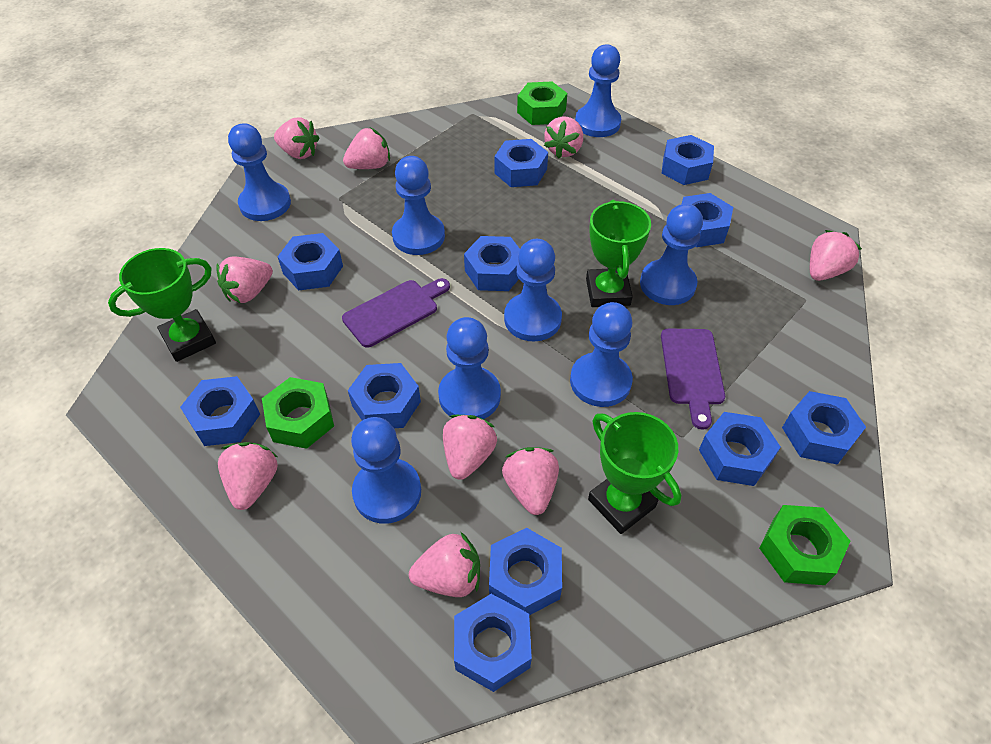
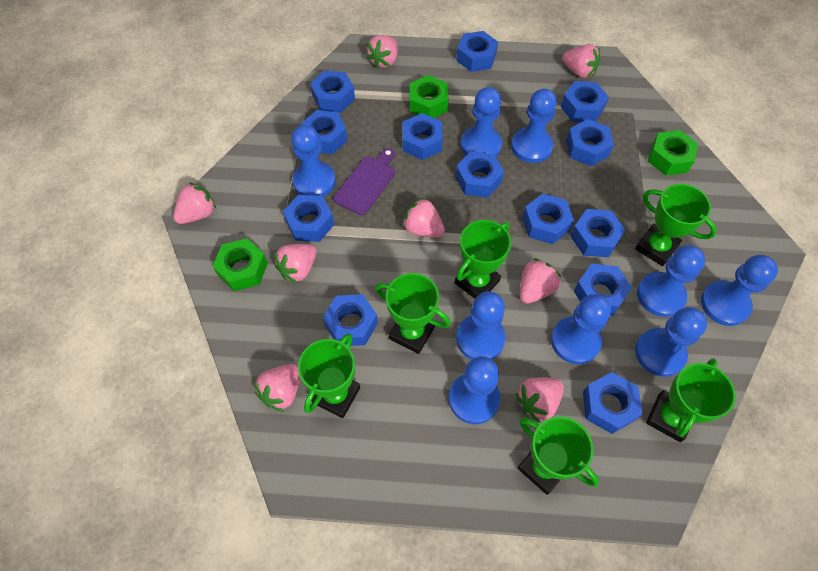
blue nut: [180,376,260,446] [277,233,343,291] [348,363,421,428] [454,594,532,692] [464,236,520,291] [489,528,562,615] [494,139,548,187] [661,135,714,185] [682,193,733,247] [699,412,781,486] [782,391,866,465] = 11 -> [283,195,334,242] [301,110,347,154] [310,71,355,112] [323,294,378,346] [403,113,443,160] [456,31,498,72] [456,151,504,198] [522,193,574,244] [561,81,609,122] [566,119,614,166] [570,209,626,257] [574,264,632,315] [583,372,642,434] = 13
blue pawn: [228,123,291,221] [351,417,421,524] [392,156,445,255] [438,317,501,419] [504,239,562,341] [570,302,633,407] [575,44,621,137] [640,204,703,305] = 8 -> [291,125,336,197] [449,356,501,424] [456,291,506,360] [461,87,502,157] [511,89,557,163] [551,294,611,364] [635,307,707,377] [637,245,705,317] [701,255,778,326] = 9
green trophy: [108,248,216,362] [586,200,651,307] [588,412,682,534] = 3 -> [298,333,360,418] [375,273,451,354] [455,220,511,299] [517,417,599,495] [635,184,717,266] [646,358,736,442] = 6
pink strawberry: [216,257,273,303] [218,442,278,510] [274,117,319,159] [343,128,390,169] [409,532,480,597] [443,415,497,480] [502,447,559,515] [544,116,583,159] [810,230,862,281] = 9 -> [173,183,216,224] [254,364,300,412] [274,244,317,283] [366,35,398,69] [402,197,445,238] [515,377,564,423] [520,258,562,304] [562,44,600,78] = 8
purple cutting board: [342,278,450,348] [661,329,725,430] = 2 -> [333,148,395,215] = 1

